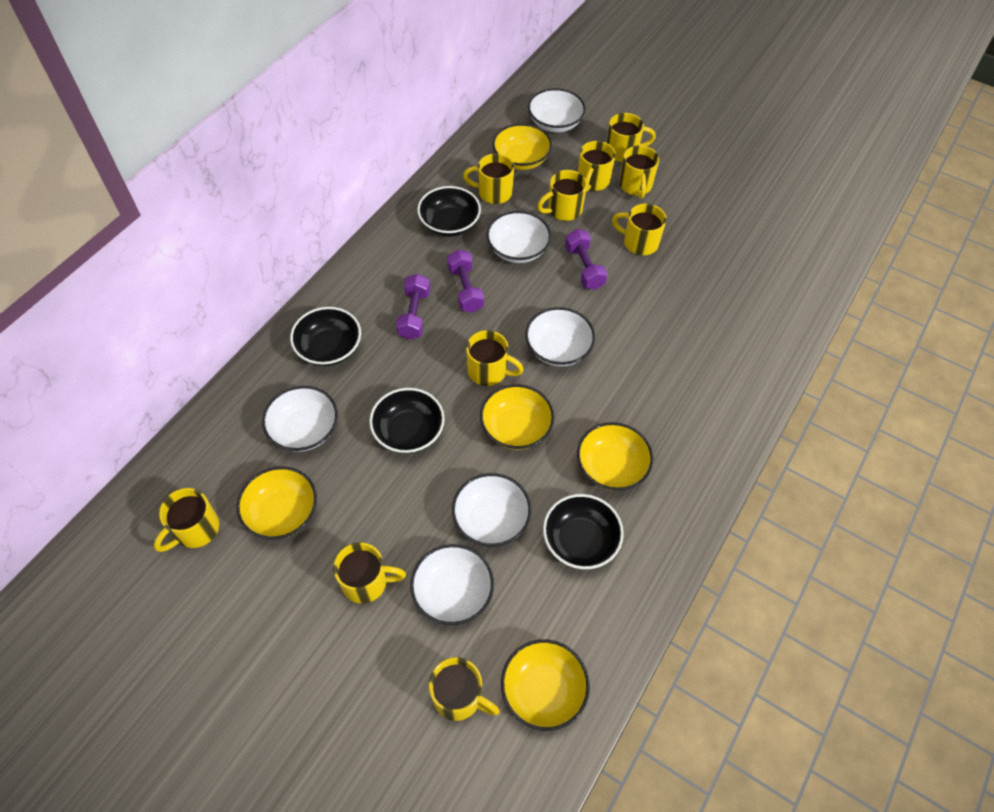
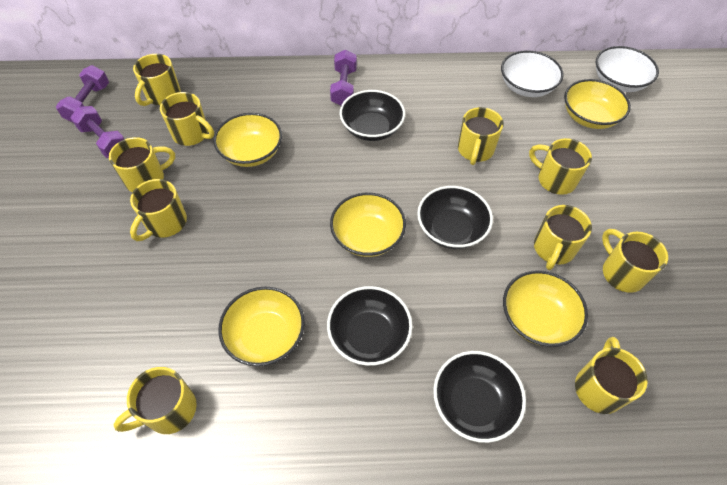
white bowl: [262,386,338,452] [410,544,494,625] [452,473,531,547] [487,211,551,263] [525,307,595,366] [528,88,586,132] = 6 -> [501,50,564,97] [596,46,659,92] = 2

